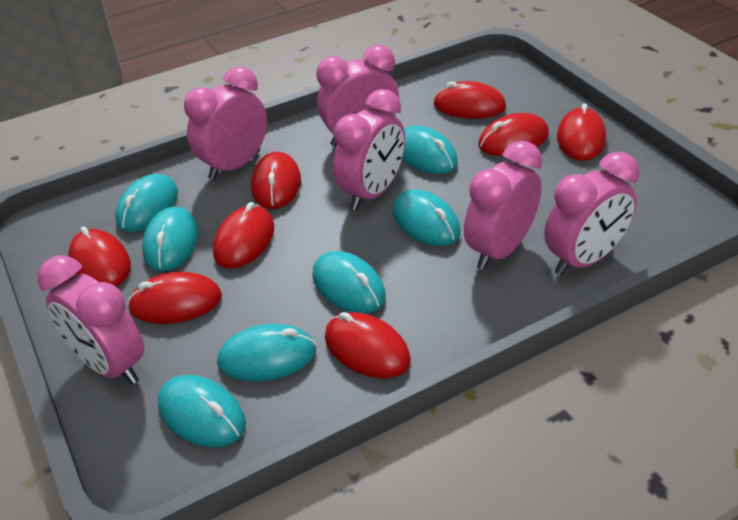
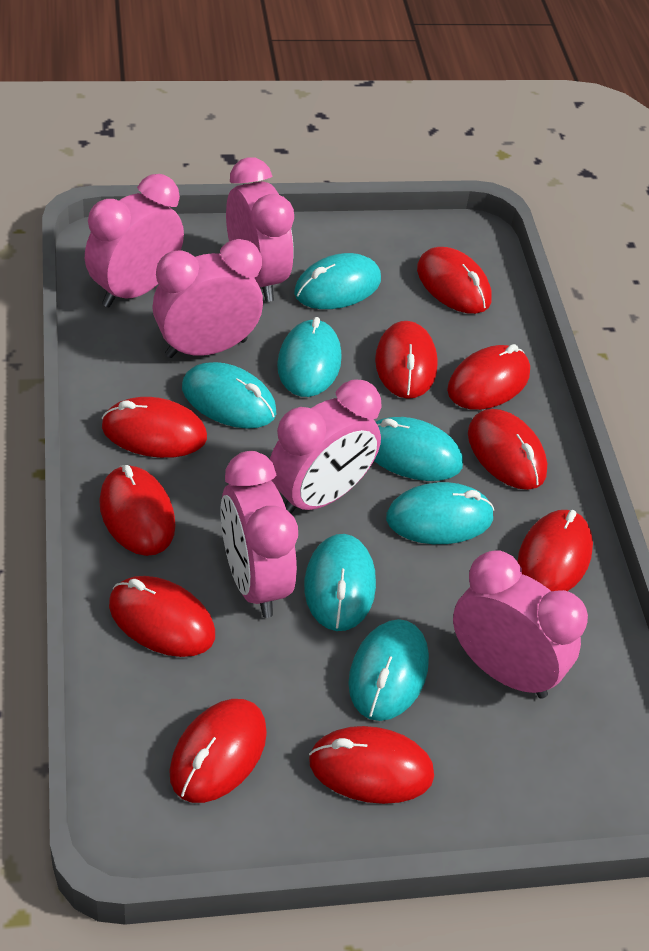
red mouse: [68,226,131,287] [127,272,222,324] [213,202,274,269] [251,152,301,209] [325,312,411,378] [433,81,506,119] [478,113,549,156] [557,103,606,161] = 8 -> [99,465,176,556] [102,397,207,458] [109,576,215,657] [169,699,267,803] [309,726,434,804] [375,321,438,399] [417,247,492,314] [447,344,530,410] [468,409,547,490] [517,510,593,591] = 10

